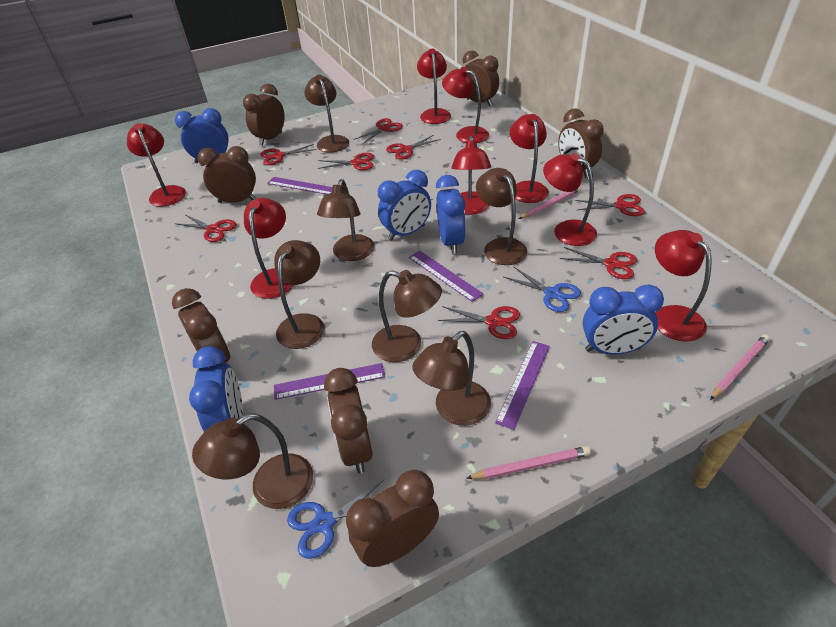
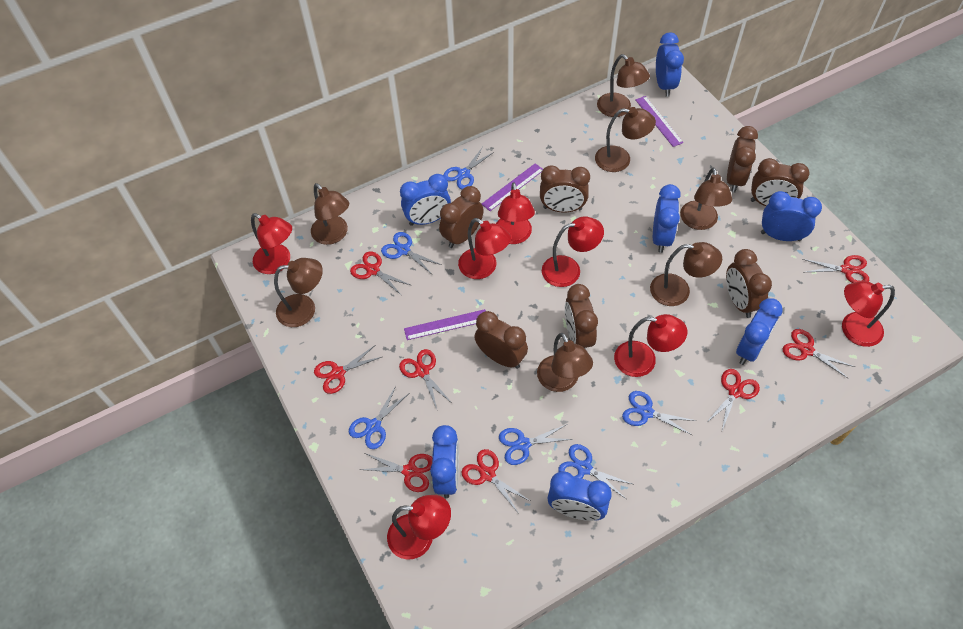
blue clock: [175,108,229,163] [189,346,243,432] [378,170,431,241] [436,175,466,254] [583,284,664,355] = 5 -> [400,174,451,226] [430,425,459,498] [547,471,612,521] [653,184,681,253] [656,32,684,97] [736,298,783,365] [761,191,822,241] = 7
blue scissors: [287,480,384,559] [504,267,581,312] = 2 -> [349,386,408,449] [381,232,442,274] [443,147,494,189] [499,424,572,465] [558,444,632,499] [622,391,697,435] = 6
pink pencil: [466,446,591,479] [519,187,581,219] [710,334,770,400] = 3 -> none = 0
purple ruler: [267,177,333,195] [274,363,385,400] [409,251,484,302] [495,341,550,430] = 4 -> [404,309,486,340] [482,163,543,211] [635,96,684,147] = 3
red lamp: [127,123,186,207] [244,198,293,299] [417,49,451,124] [442,67,489,143] [451,135,491,215] [510,114,549,203] [543,153,597,246] [655,230,712,342] = 8 -> [251,213,292,274] [387,495,451,560] [458,218,511,279] [496,182,535,244] [542,216,604,287] [614,314,687,377] [842,281,895,347] = 7

